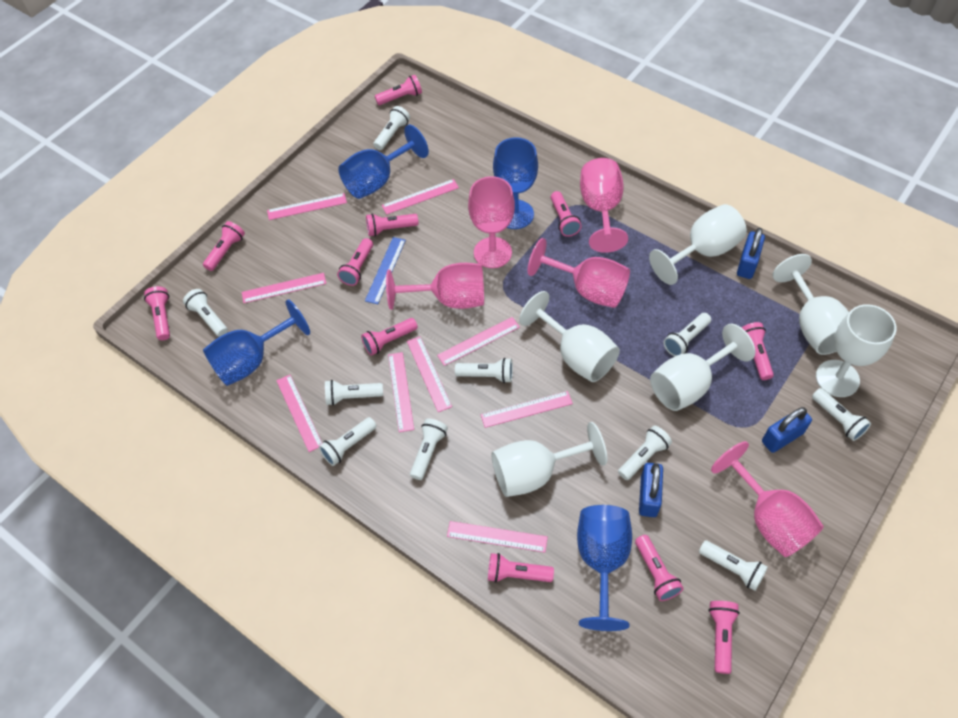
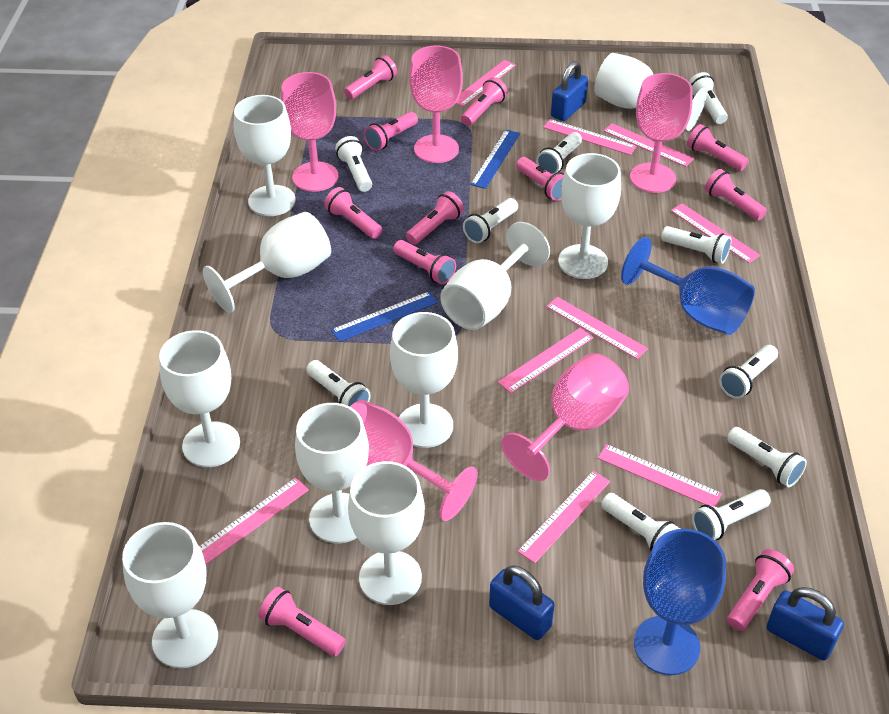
blue goblet: [203,299,310,386] [338,125,429,199] [493,137,538,229] [577,505,632,631] = 4 -> [621,237,755,335] [634,529,726,675] = 2
blue ruler: [365,237,406,304] = 1 -> [331,292,438,342] [470,130,520,189] = 2
white goblet: [491,422,607,497] [519,291,620,382] [649,204,747,285] [650,324,755,411] [773,254,849,355] [816,304,897,397] = 6 -> [122,522,218,668] [159,330,240,467] [203,212,331,313] [234,95,295,216] [295,403,369,543] [348,461,425,605] [390,312,458,448] [440,222,550,330] [558,153,621,279] [594,53,707,131] = 10

